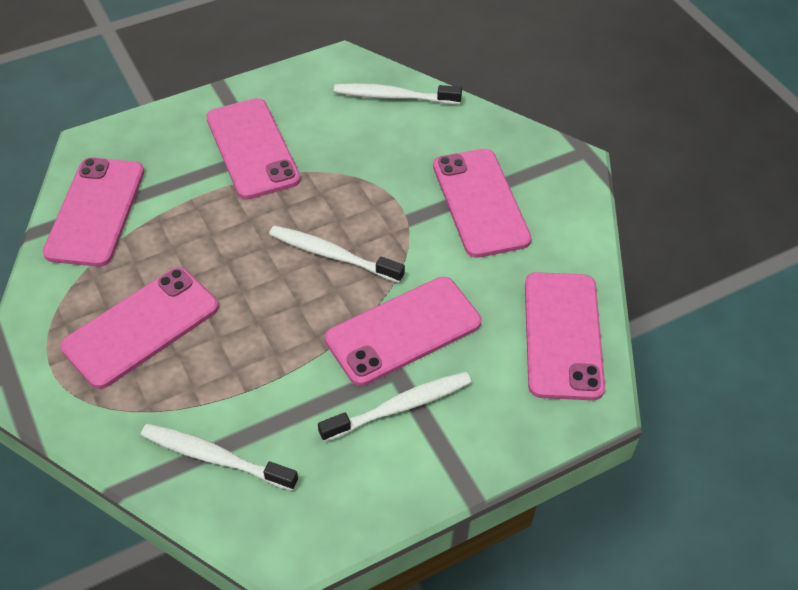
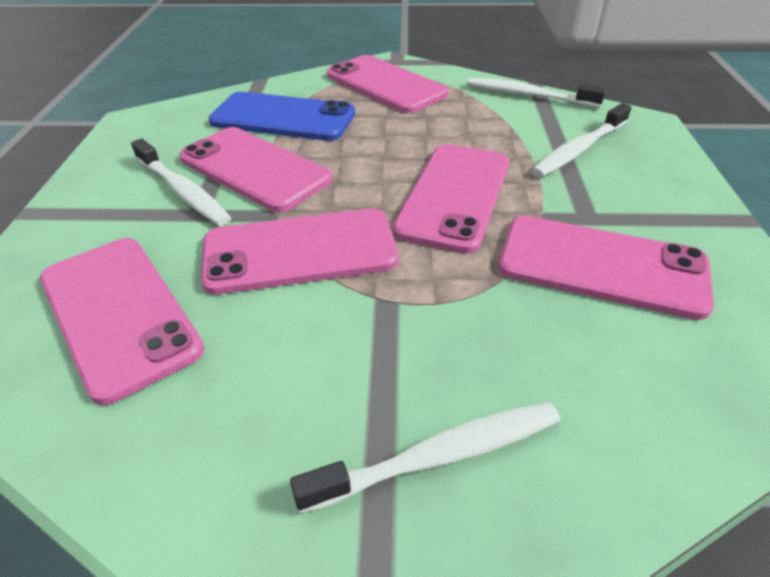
blue phone: none = 0 -> [209,92,355,141] = 1

